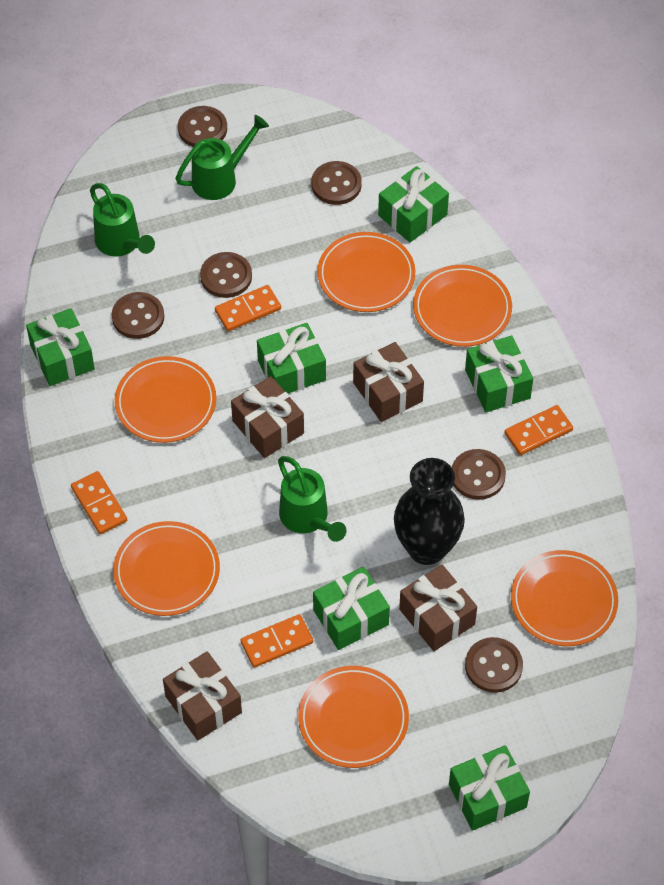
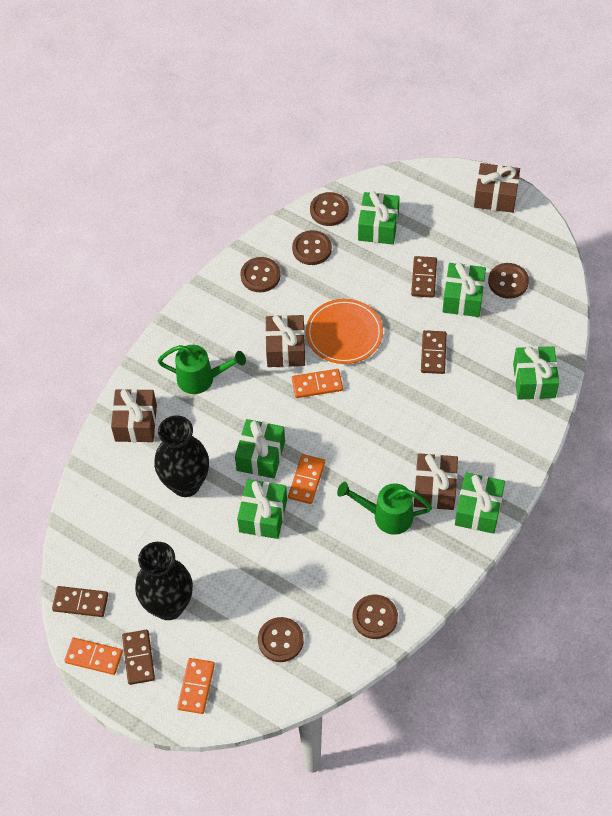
black vase: [394,458,465,565] = 1 -> [135,542,193,620] [154,415,209,497] = 2
brown domino: none = 0 -> [52,586,108,617] [122,630,155,685] [411,256,437,298] [421,330,447,374] = 4
green watering can: [90,183,155,257] [175,115,269,200] [278,456,346,542] = 3 -> [158,345,246,394] [337,482,432,535] = 2
orange plate: [113,521,220,616] [115,356,216,443] [298,666,409,768] [317,232,415,312] [413,265,512,347] [511,550,618,646] = 6 -> [306,299,383,364] = 1

